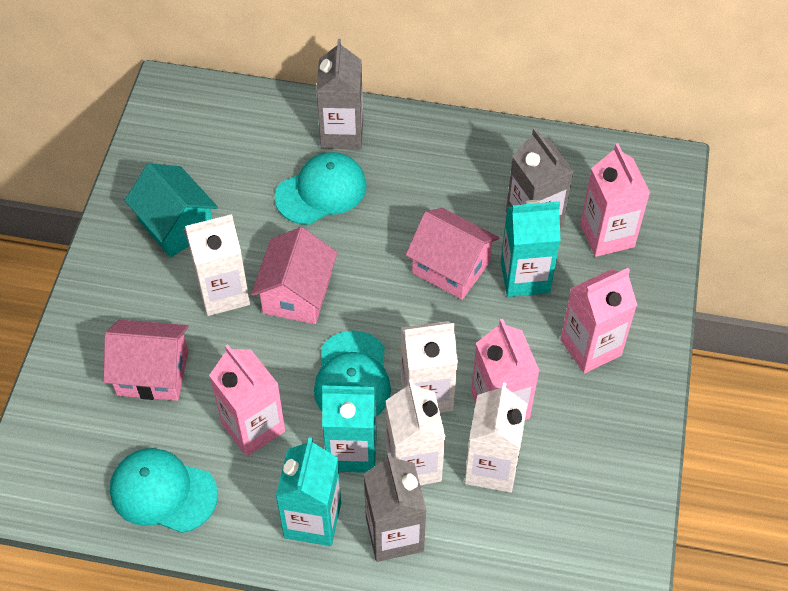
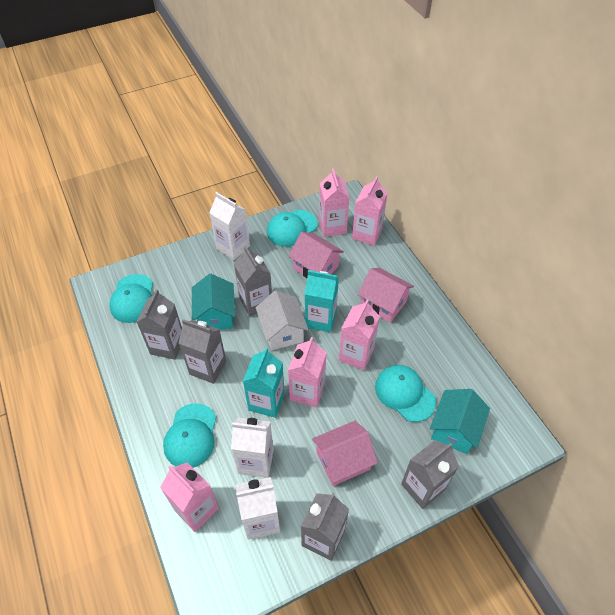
grey carton: [316,39,363,149] [364,453,427,562] [506,128,574,228] = 3 -> [137,289,182,360] [179,319,226,384] [234,246,272,317] [301,493,349,561] [401,440,459,509] = 5
pink carton: [209,344,285,456] [471,319,539,420] [560,268,637,374] [580,143,650,257] = 4 -> [160,462,219,532] [288,337,327,408] [319,169,350,237] [339,299,380,370] [352,176,387,246] = 5
turquoise cap: [110,448,218,533] [275,152,367,225] [314,331,391,416] = 3 -> [109,274,153,323] [163,403,216,468] [267,210,317,247] [375,365,436,422] = 4
turquoise carton: [275,437,341,546] [322,381,377,473] [501,200,561,297] = 3 -> [243,347,285,418] [305,270,339,333] = 2
turquoise house: [124,163,218,257] = 1 -> [192,274,235,330] [430,389,490,454] = 2
white carton: [185,214,250,316] [386,380,445,485] [401,321,458,413] [464,382,527,493] = 4 -> [209,192,250,260] [231,418,274,478] [236,477,280,540] = 3
white house: none = 0 -> [256,290,309,350] = 1

